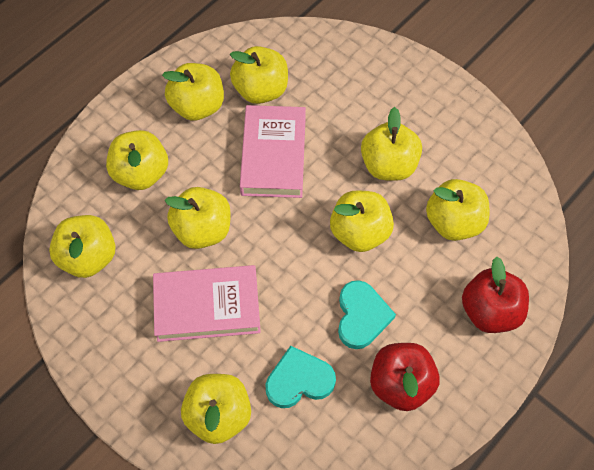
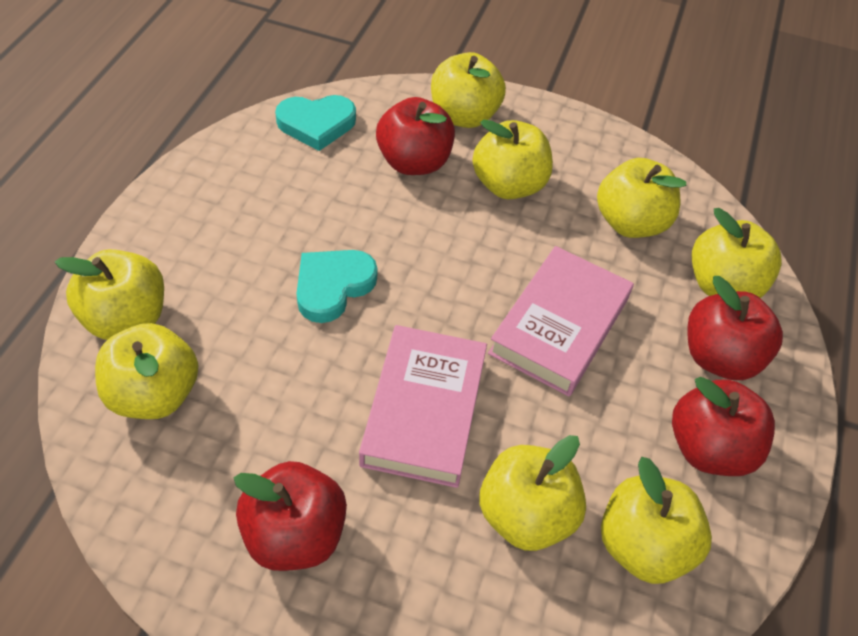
red apple: [370,343,439,411] [462,256,529,333] = 2 -> [234,461,347,571] [376,97,455,175] [672,377,775,476] [687,276,783,380] = 4
yellow apple: [49,215,116,278] [106,130,168,190] [162,63,224,121] [165,187,230,249] [181,374,251,444] [230,46,288,104] [330,190,394,252] [361,107,422,181] [426,179,490,241] = 9 -> [55,249,164,340] [95,323,198,419] [431,52,506,128] [472,120,553,199] [479,435,586,551] [597,158,686,238] [601,457,712,584] [691,208,782,298] = 8

